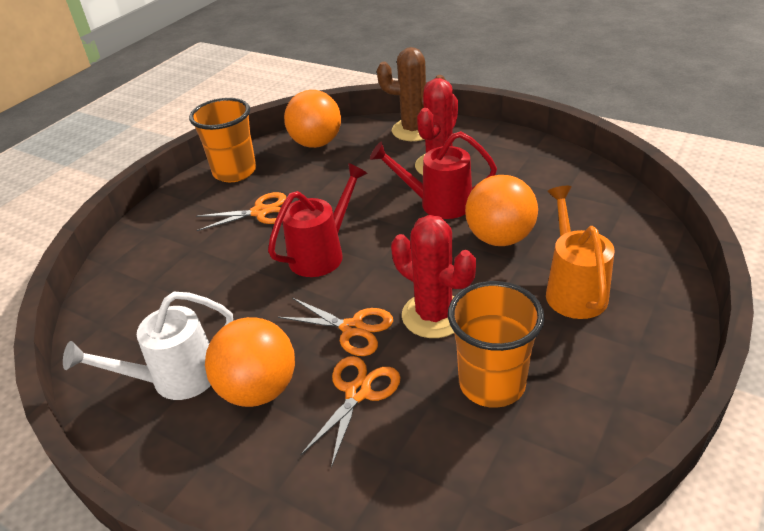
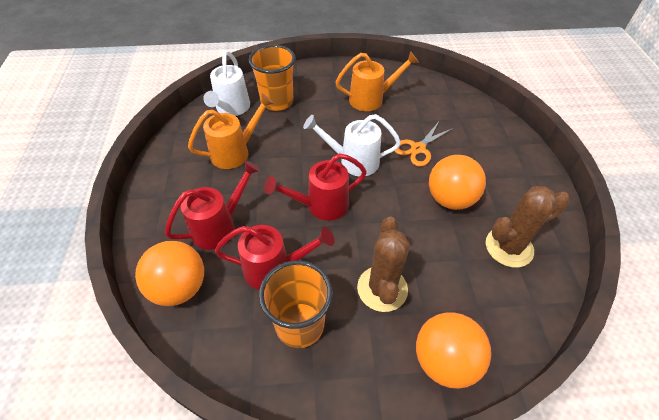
brown cactus: [377,47,445,141] = 1 -> [357,217,410,312] [486,186,570,268] = 2
orange scissors: [196,192,286,231] [278,298,393,356] [301,356,401,468] = 3 -> [395,122,453,166] = 1
orange watering can: [546,186,614,319] = 1 -> [188,93,274,169] [336,51,419,111] = 2
red cactus: [391,215,476,338] [415,78,458,175] = 2 -> none = 0
red watering can: [268,163,368,277] [370,131,497,219] = 2 -> [165,160,260,250] [215,225,335,290] [264,153,367,221] = 3
white watering can: [63,292,233,400] = 1 -> [203,51,250,116] [303,114,401,176] = 2

